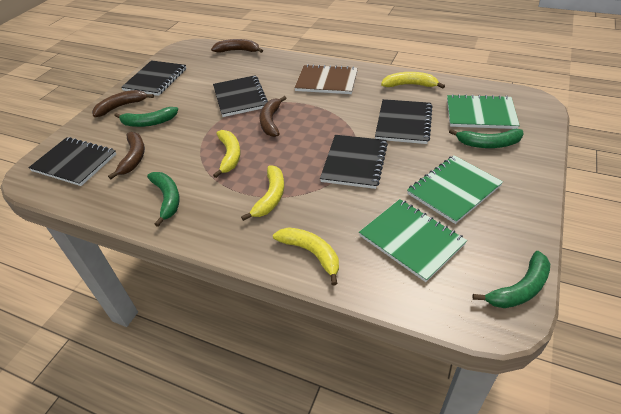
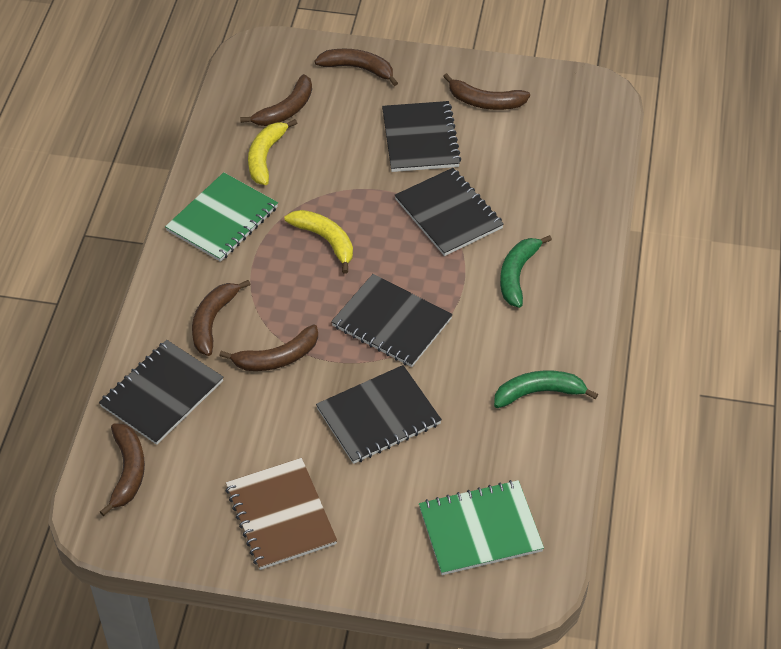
brown banana: [92,90,154,117] [108,132,145,179] [211,39,263,53] [260,96,287,137] = 4 -> [100,423,145,516] [192,280,251,356] [219,325,318,371] [240,74,312,126] [314,49,398,86] [443,73,530,110] = 6
green banana: [114,107,178,127] [147,172,180,227] [449,129,524,148] [472,251,550,308] = 4 -> [494,370,598,408] [500,235,552,308] = 2
green notebook: [359,199,467,282] [407,155,503,224] [447,94,520,129] = 3 -> [165,172,278,262] [419,480,544,575] = 2
yellow banana: [213,130,240,178] [241,166,284,221] [273,227,339,286] [381,72,445,89] = 4 -> [248,119,297,185] [284,210,353,274] = 2

